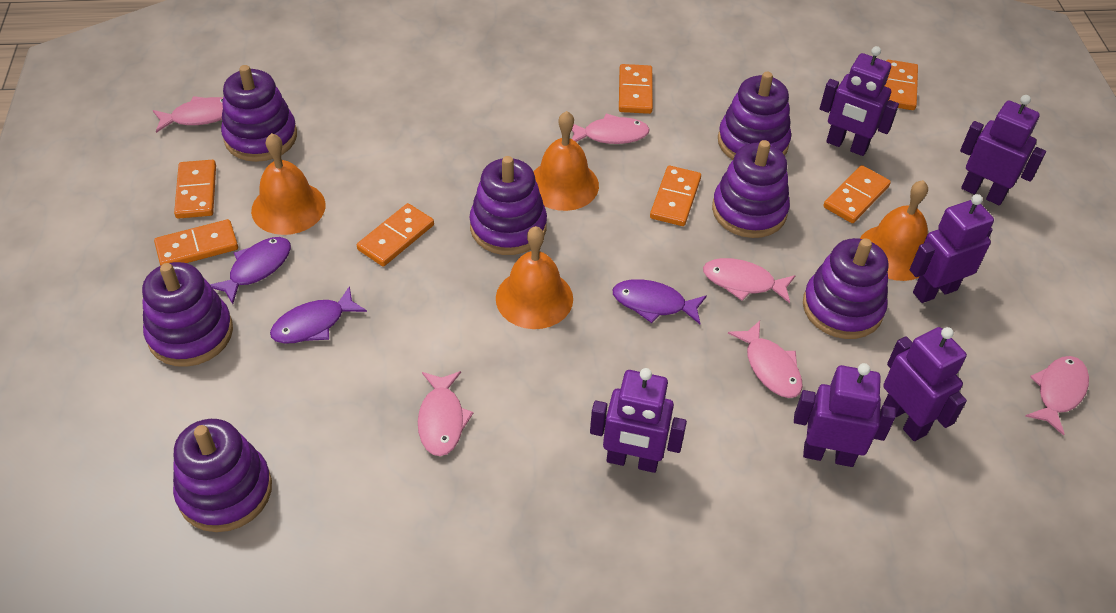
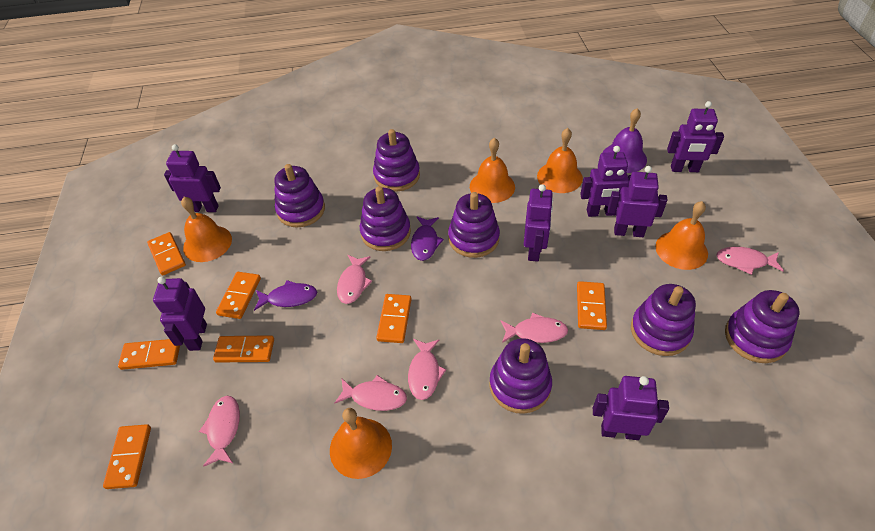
orange bell: [251,133,326,235] [496,226,573,329] [533,111,599,211] [860,180,928,281] = 4 -> [181,197,232,262] [330,408,392,479] [470,138,515,203] [537,128,583,193] [655,201,708,270] = 5
purple bell: none = 0 -> [603,108,647,173] = 1
purple fish: [210,237,291,304] [270,286,367,344] [612,279,707,324] = 3 -> [254,280,317,311] [411,217,444,261] = 2
purple robot: [590,368,687,473] [794,363,896,467] [820,46,899,156] [883,327,967,441] [910,194,994,303] [960,95,1046,205] = 6 -> [153,276,207,351] [164,144,221,212] [524,184,553,262] [580,146,631,217] [593,376,669,440] [608,166,667,237] [667,101,724,172] = 7

